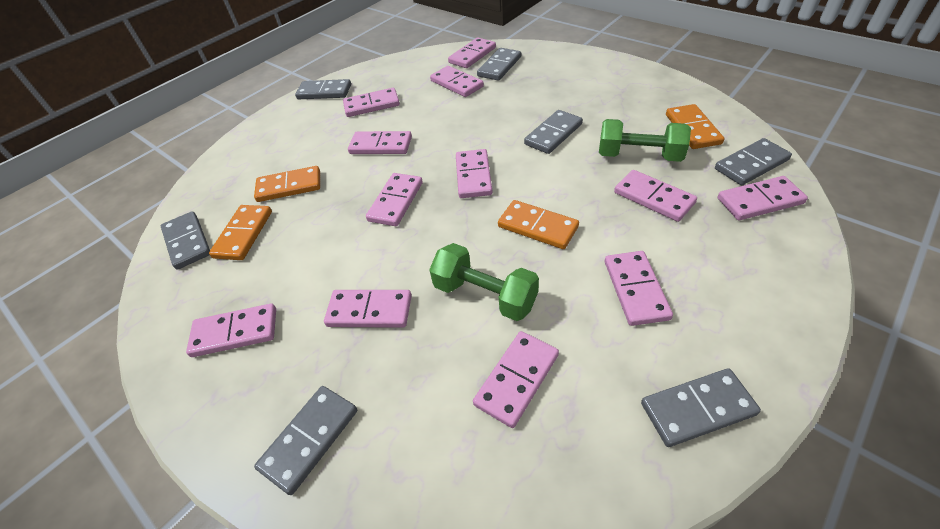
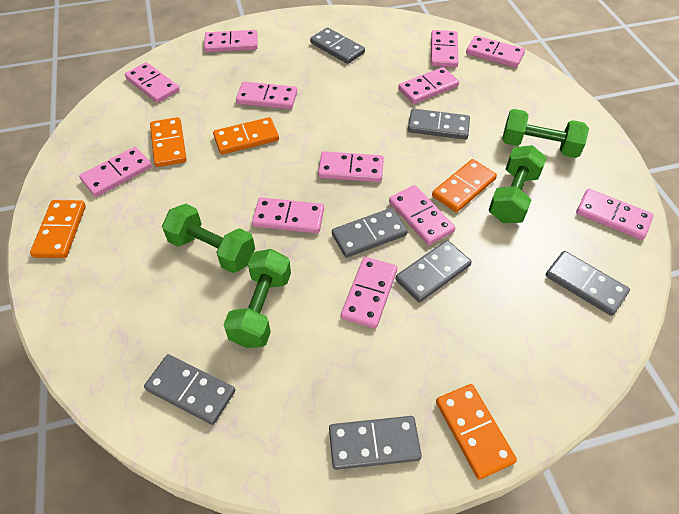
green dumbbell: [429,243,539,321] [599,119,691,162] = 2 -> [162,204,255,273] [223,249,291,348] [488,145,547,223] [502,109,589,158] = 4
orange domino: [209,205,272,260] [254,166,320,202] [498,200,579,249] [666,104,724,149] = 4 -> [30,200,86,258] [150,117,187,167] [213,117,279,155] [432,159,497,212] [436,384,517,479] = 5

